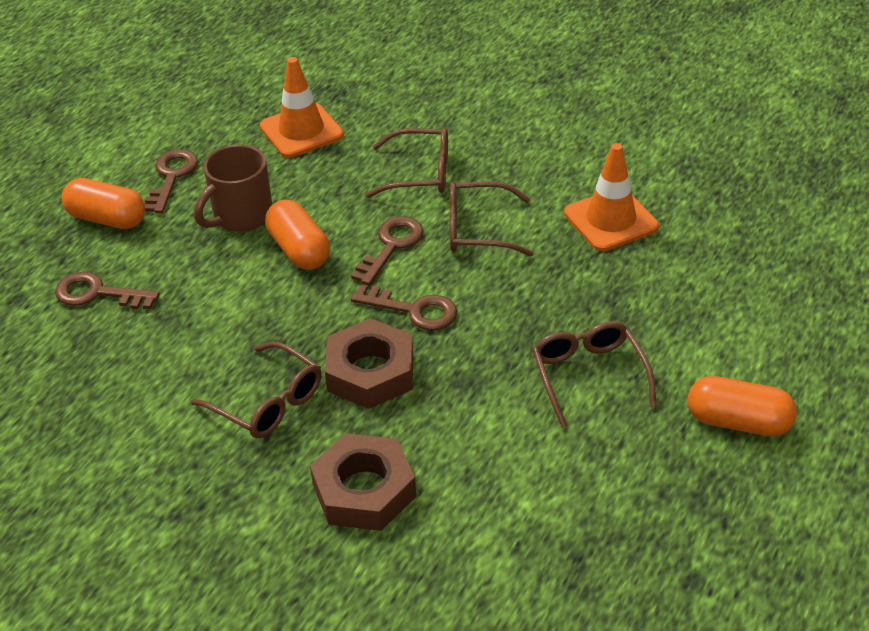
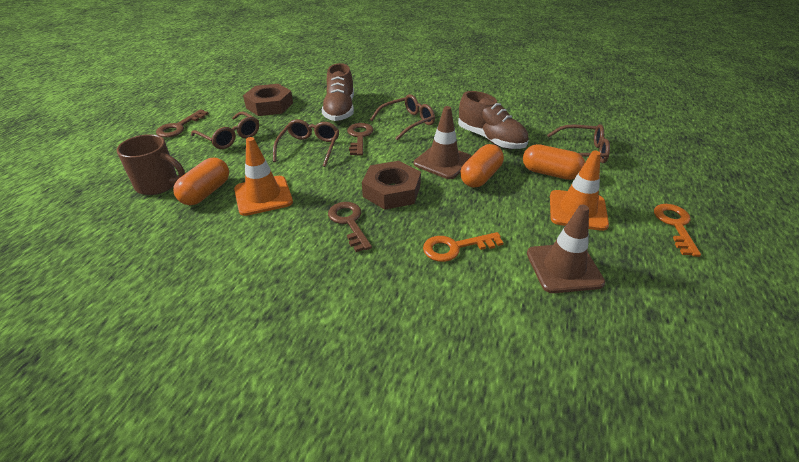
brown key: [55,272,160,309] [145,149,198,213] [351,216,424,285] [351,285,457,330] = 4 -> [156,109,209,138] [328,202,372,252] [347,123,373,156] = 3
brown shoe: none = 0 -> [322,63,354,121] [458,91,529,149] = 2
brown traffic cone: none = 0 -> [414,106,472,179] [527,205,605,293] = 2
orange key: none = 0 -> [423,232,504,262] [654,204,701,257] = 2

